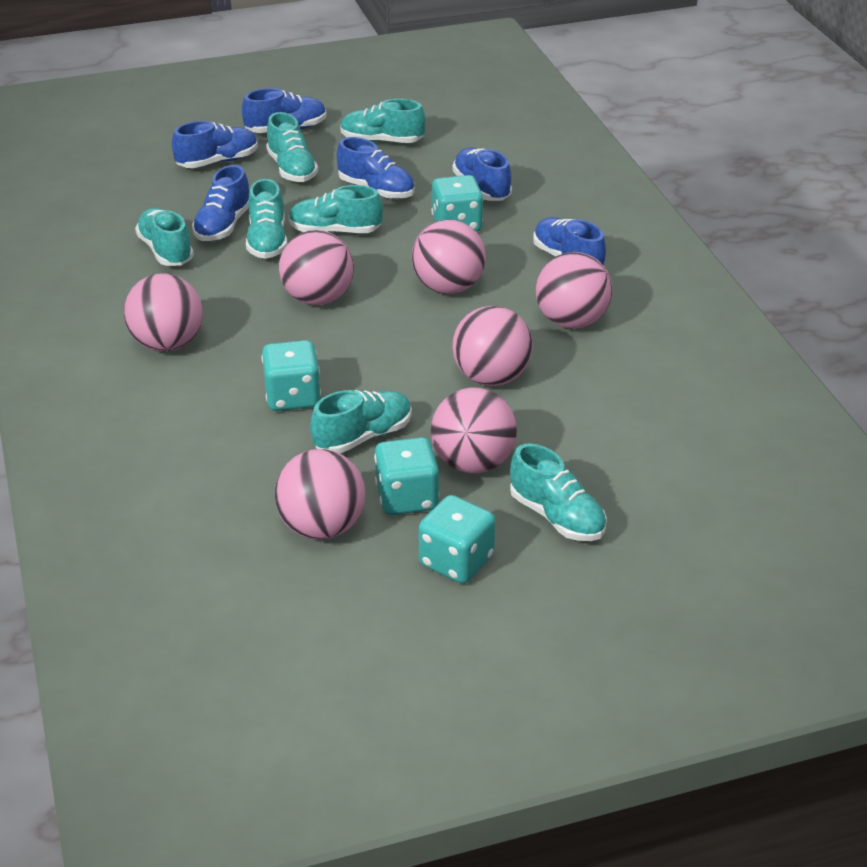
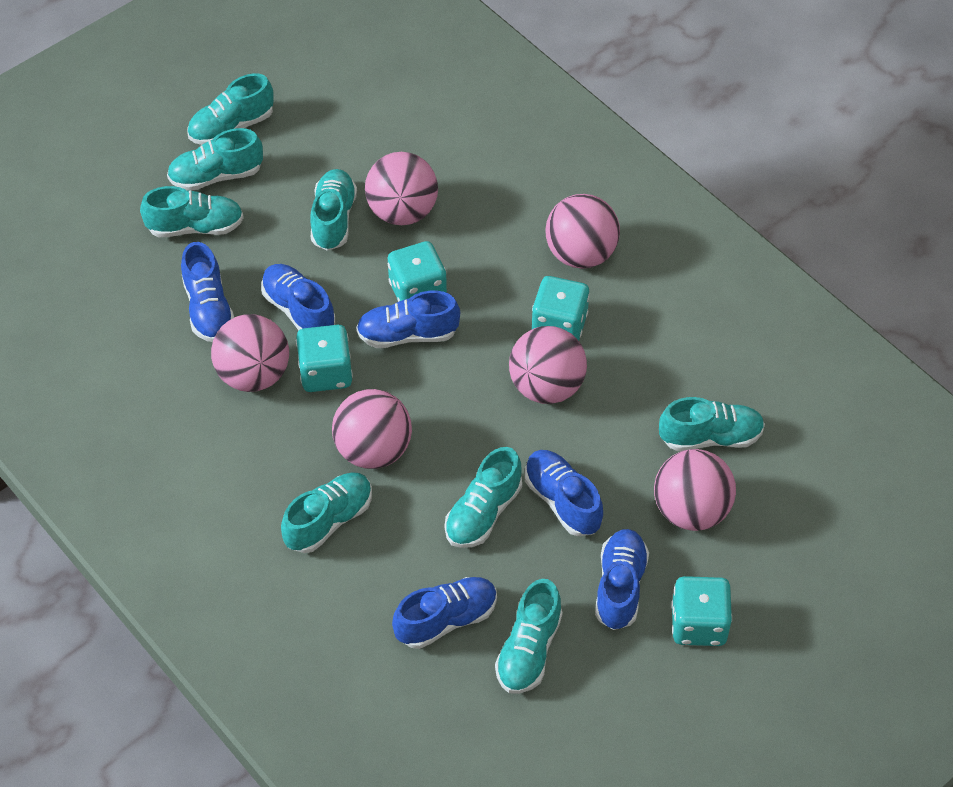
pink ball: [124,273,203,352] [275,449,365,540] [279,230,354,305] [412,219,486,294] [431,387,517,474] [452,306,533,386] [536,252,612,329] = 7 -> [211,314,289,392] [332,389,412,469] [365,152,438,225] [509,326,587,404] [545,194,620,269] [654,449,736,531] = 6
turquoise shoe: [135,208,194,266] [246,179,287,259] [266,112,318,182] [289,185,383,233] [310,390,412,453] [340,99,426,143] [510,443,607,541] = 7 -> [140,186,244,237] [167,128,263,191] [187,73,274,145] [281,472,372,553] [311,169,357,251] [445,447,522,548] [495,579,563,694] [659,397,765,451] = 8

